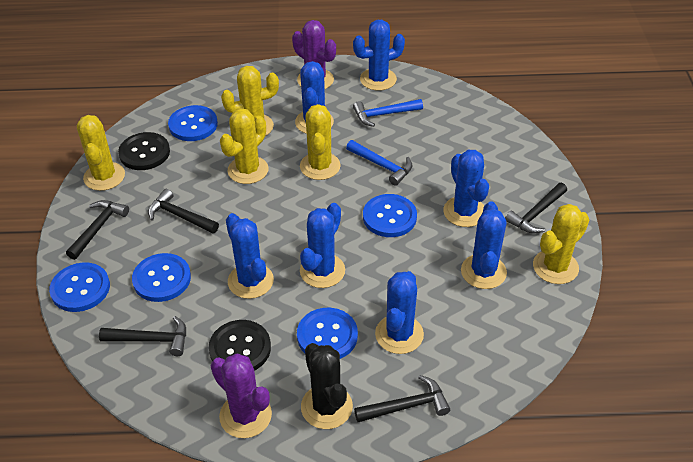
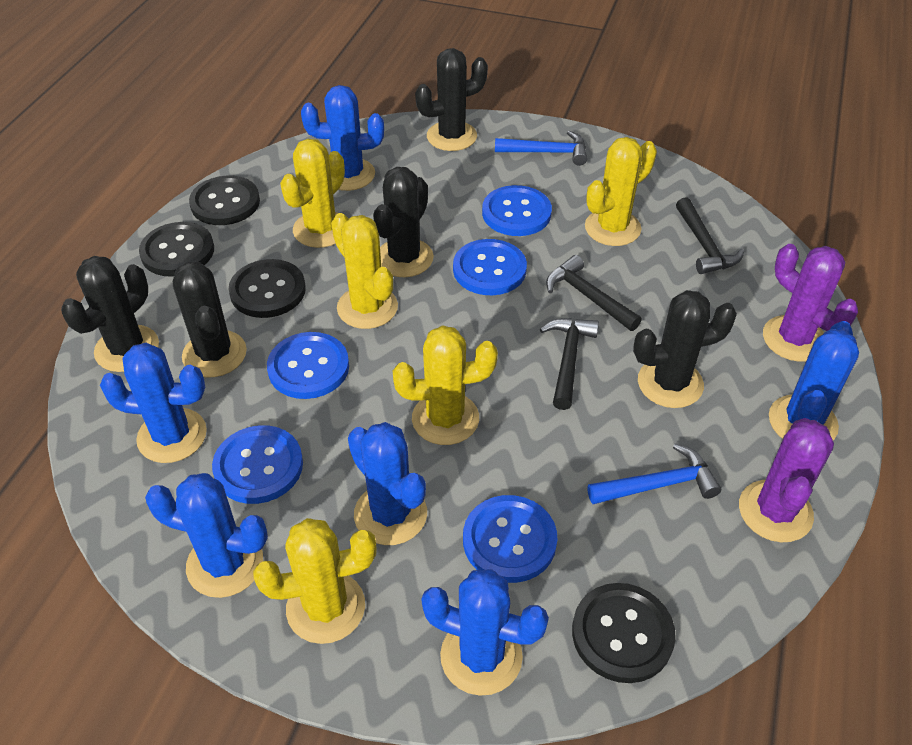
black button: [118,132,170,170] [209,320,271,371] = 2 -> [139,222,214,277] [189,176,260,225] [229,259,306,318] [572,583,676,683] = 4
black cactus: [301,343,353,429] = 1 -> [61,256,159,372] [173,261,247,377] [373,167,434,277] [415,48,488,151] [633,290,737,408] = 5
black hammer: [66,200,129,260] [99,316,186,356] [148,189,219,234] [354,375,450,422] [505,183,567,233] = 5 -> [540,318,599,410] [546,255,642,331] [676,197,744,274] = 3
blue cactus: [226,213,274,299] [295,61,334,134] [300,203,345,288] [353,20,405,91] [375,271,424,354] [443,150,489,227] [461,201,507,289] = 7 -> [100,343,207,463] [145,473,268,598] [301,85,384,191] [348,422,427,545] [422,569,549,696] [769,321,859,440] = 6

